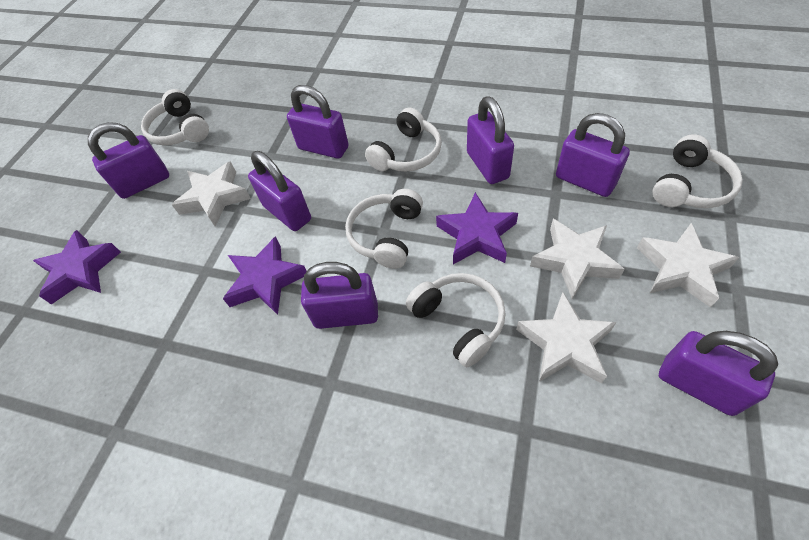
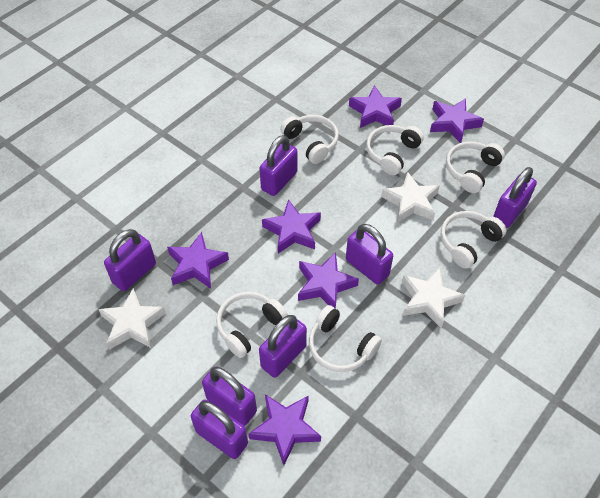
purple star: [33,230,121,304] [223,236,307,315] [436,192,518,264] = 3 -> [167,232,229,289] [248,394,321,465] [262,199,321,254] [298,252,359,309] [349,85,402,128] [430,98,484,143] = 6
white headphones: [141,89,209,145] [345,189,423,269] [365,108,442,171] [406,273,506,367] [652,134,743,208] = 5 -> [216,292,288,358] [280,115,339,164] [309,305,382,372] [366,125,424,175] [441,211,506,269] [446,142,505,193] = 6
white star: [172,161,251,226] [516,292,616,384] [530,219,625,299] [637,223,739,308] = 4 -> [98,288,166,349] [381,172,440,223] [402,268,465,328] = 3

